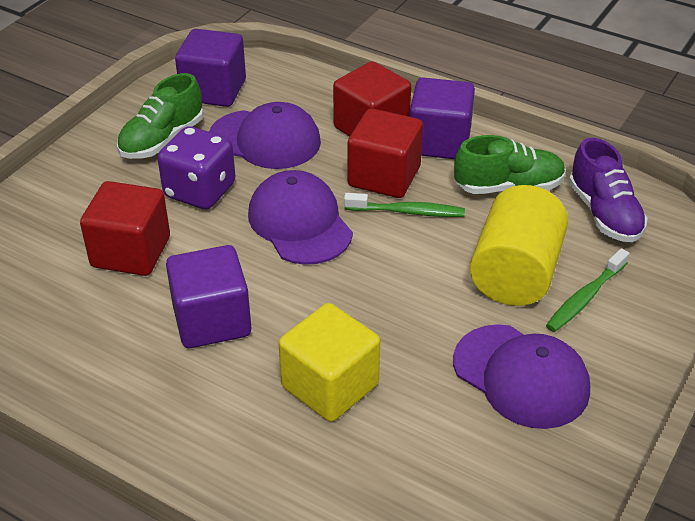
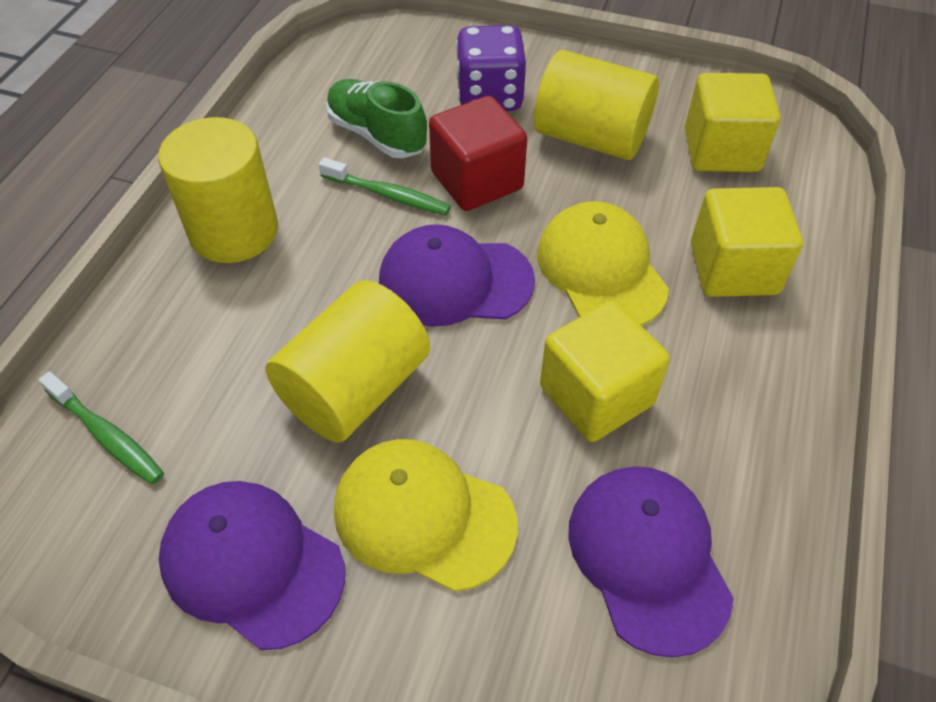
green shoe: [117,73,203,159] [454,135,566,194] = 2 -> [326,79,427,158] = 1
purple cube: [166,245,251,348] [175,29,246,107] [409,77,475,159] = 3 -> none = 0
purple shoe: [569,138,648,242] = 1 -> none = 0
red cube: [80,181,170,276] [333,61,411,137] [348,108,423,198] = 3 -> [429,96,527,211] = 1
yellow cap: none = 0 -> [334,439,518,592] [537,201,669,326] = 2
yellow cube: [278,303,380,422] = 1 -> [540,301,670,442] [685,73,780,172] [691,187,803,297] = 3
yellow cylinder: [470,185,568,306] = 1 -> [158,117,278,263] [265,280,430,442] [534,50,659,160] = 3

